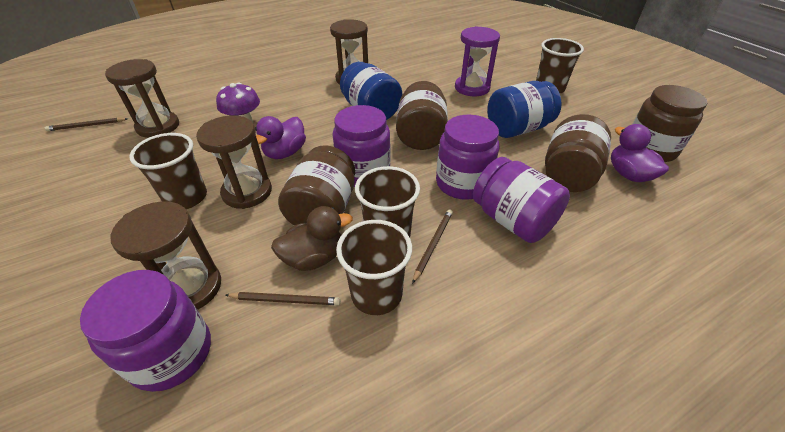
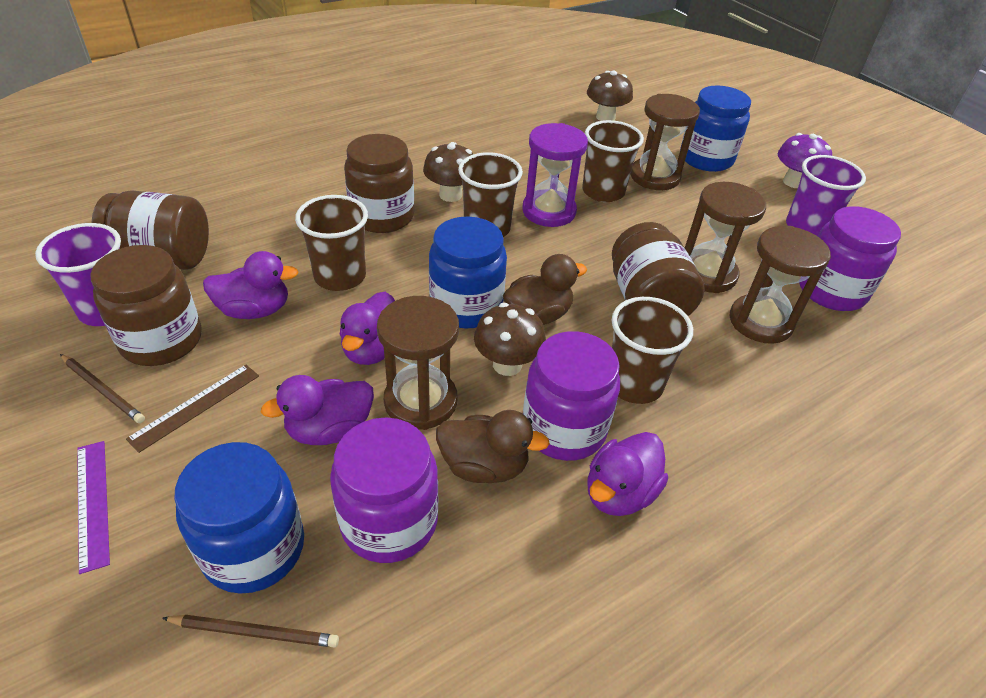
blue jar: [340,62,402,120] [487,81,562,138] = 2 -> [174,442,304,594] [429,217,507,328] [680,86,751,172] = 3
brown duck: [271,206,353,271] = 1 -> [436,410,550,483] [503,254,587,325] = 2
brown mushroom: none = 0 -> [423,142,473,202] [474,303,546,376] [587,70,633,121] = 3
brown pencil: [45,118,128,131] [226,292,341,305] [412,209,453,284] = 3 -> [60,354,145,423] [162,615,339,648] = 2
brown ruler: none = 0 -> [126,365,259,453] = 1
purple cup: none = 0 -> [35,223,121,326] [786,155,866,236] = 2
purple duck: [255,116,306,159] [611,124,669,182] = 2 -> [203,251,299,319] [261,375,374,445] [340,292,395,365] [588,432,668,516] = 4
purple jar: [80,270,211,392] [332,105,391,187] [436,115,499,200] [473,157,570,243] = 4 -> [330,417,438,563] [523,331,620,461] [799,206,901,311] = 3
purple ruler: none = 0 -> [77,441,110,574] = 1

